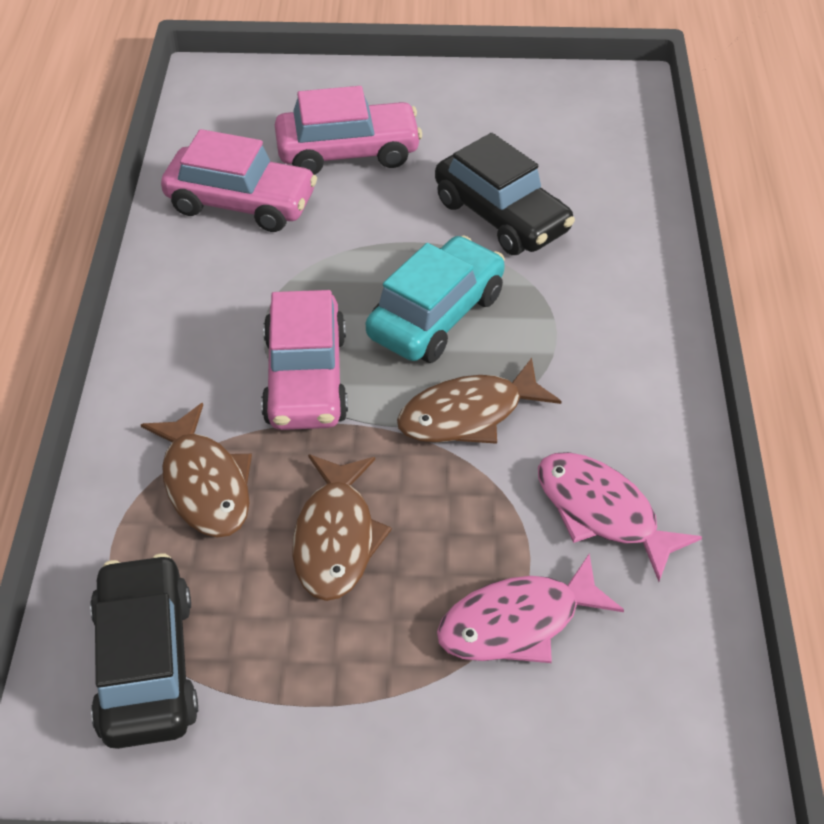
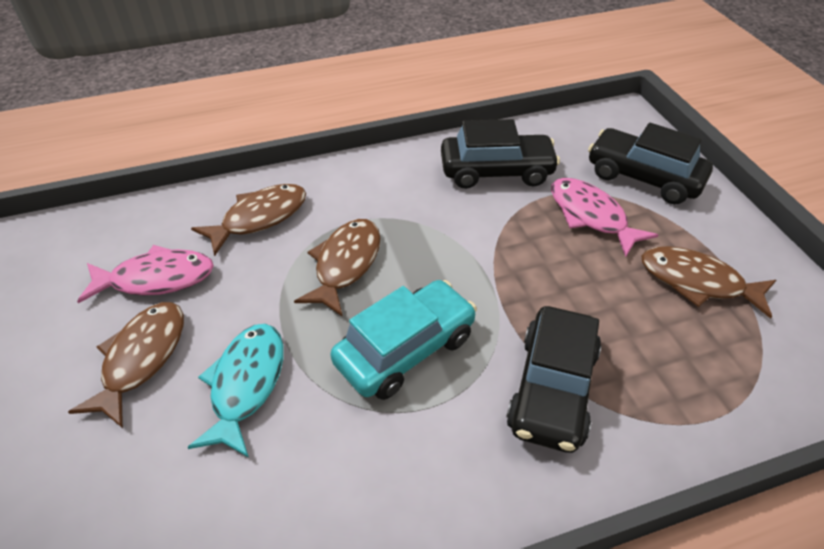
black car: [90,553,198,749] [435,133,575,255] = 2 -> [441,119,560,189] [506,306,601,453] [588,123,713,204] = 3
brown fish: [141,403,252,537] [292,455,392,601] [397,358,561,444] = 3 -> [68,302,184,428] [191,184,306,256] [294,219,380,317] [642,246,776,319] = 4
pink car: [161,129,317,232] [261,290,348,430] [275,86,422,175] = 3 -> none = 0
turquoise fish: none = 0 -> [187,324,284,458] = 1

